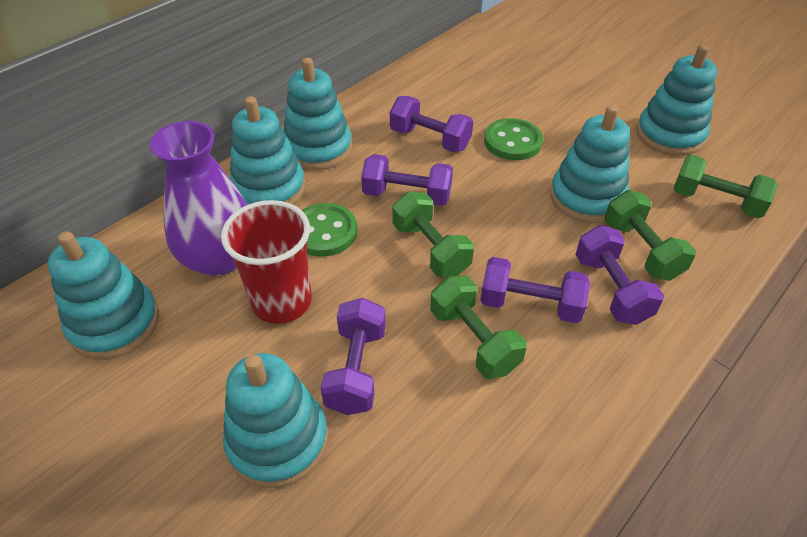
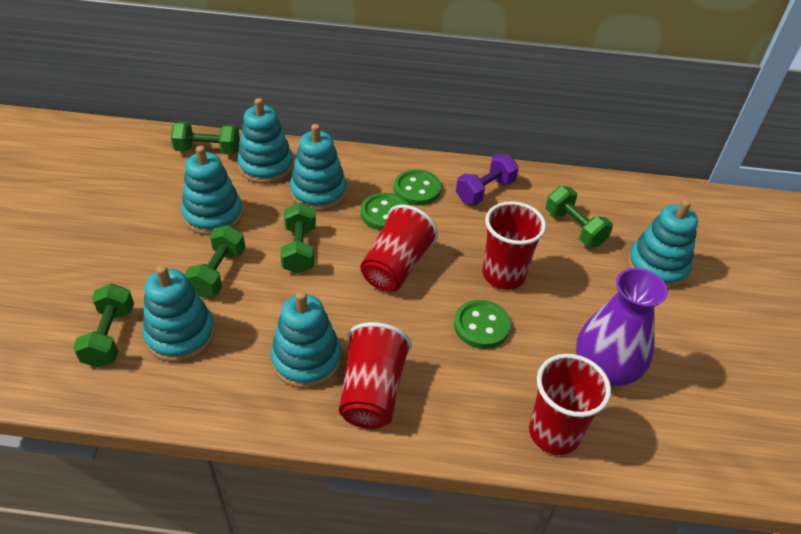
green button: [302,203,357,257] [484,118,543,160] = 2 -> [361,193,408,231] [394,169,441,206] [454,300,511,349] = 3
green dumbbell: [392,191,474,277] [430,276,527,379] [604,190,696,281] [673,155,778,218] = 4 -> [73,283,134,368] [171,122,240,155] [184,225,245,298] [281,202,316,274] [546,186,613,247] = 5
purple dumbbell: [320,298,386,415] [361,154,453,206] [390,96,473,152] [480,257,590,323] [575,225,664,325] = 5 -> [456,154,519,205] = 1
red cup: [221,200,312,324] = 1 -> [339,322,412,429] [360,205,438,292] [483,201,546,290] [529,354,611,455] = 4

